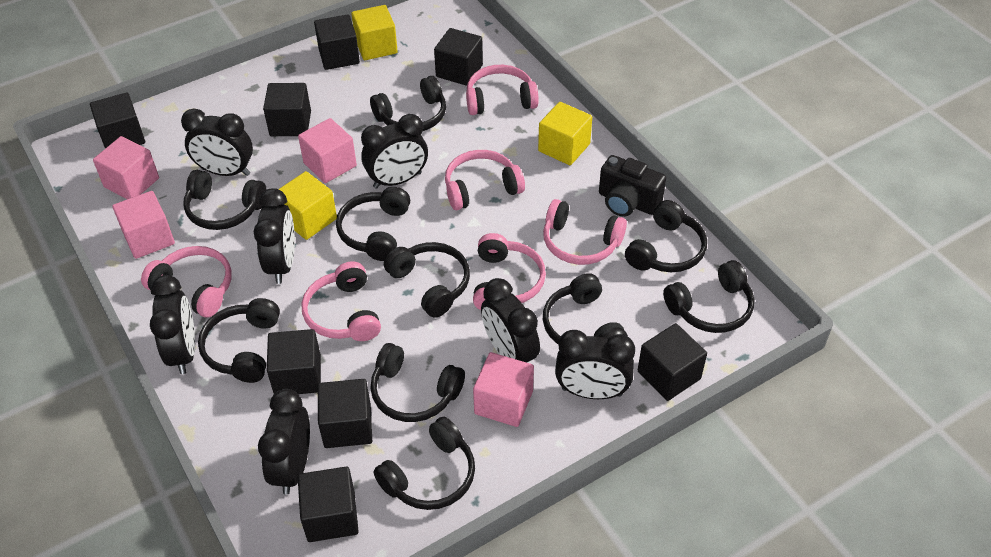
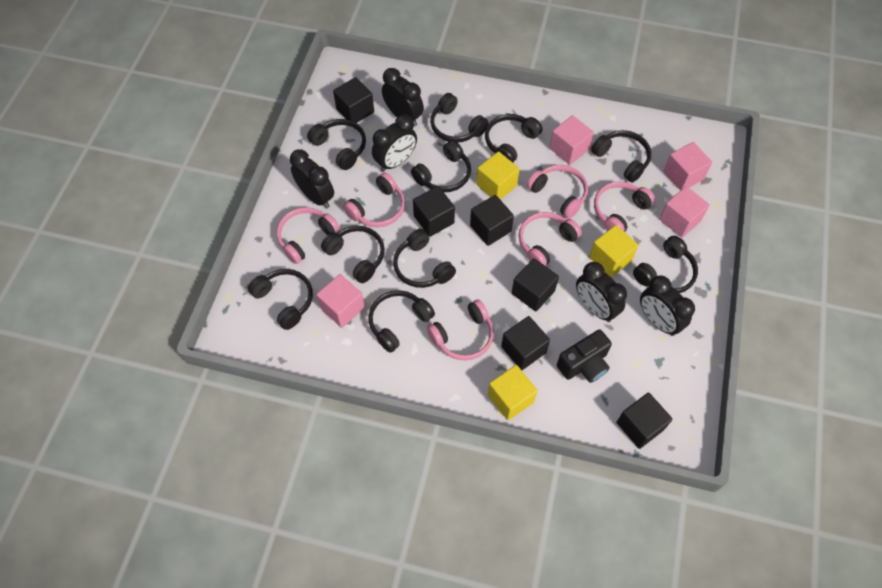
black clock: [150,275,195,374] [181,108,253,176] [254,188,295,284] [258,389,310,495] [361,114,428,189] [481,278,540,363] [555,330,635,399] = 7 -> [290,149,334,208] [372,114,417,172] [382,68,424,126] [576,262,627,322] [640,275,695,336] = 5
black cube: [90,93,145,149] [263,83,311,136] [267,329,321,394] [298,467,359,542] [314,14,360,70] [318,379,372,448] [434,28,483,86] [638,323,707,401] = 8 -> [333,77,374,123] [413,186,455,237] [470,195,514,246] [501,316,550,370] [512,258,559,311] [617,393,673,449] = 6

